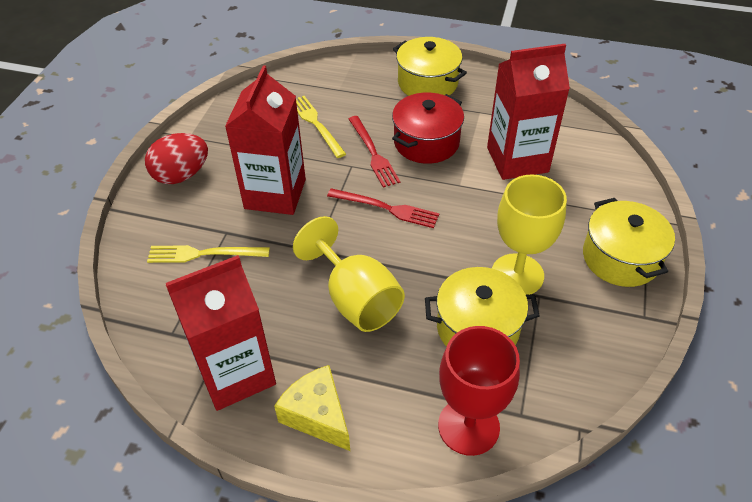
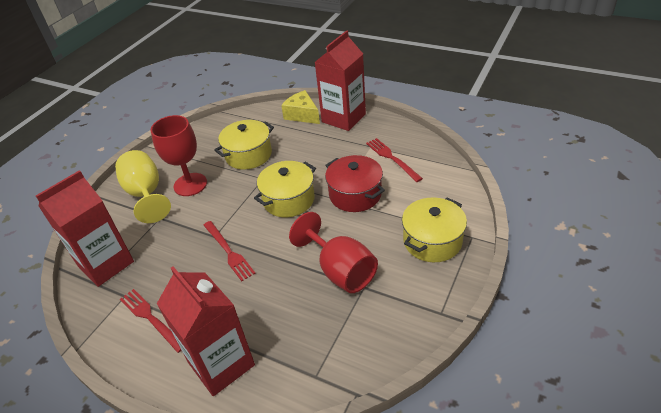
red egg: [145,133,208,184] = 1 -> none = 0
red fork: [327,188,439,228] [349,116,400,188] = 2 -> [120,289,182,353] [203,221,256,281] [366,138,423,182] = 3
red goblet: [438,326,520,456] = 1 -> [150,115,207,196] [289,212,378,293] = 2
yellow fork: [147,245,270,263] [296,96,346,158] = 2 -> none = 0
yellow goblet: [293,216,405,332] [492,174,567,295] = 2 -> [115,150,171,223] = 1

